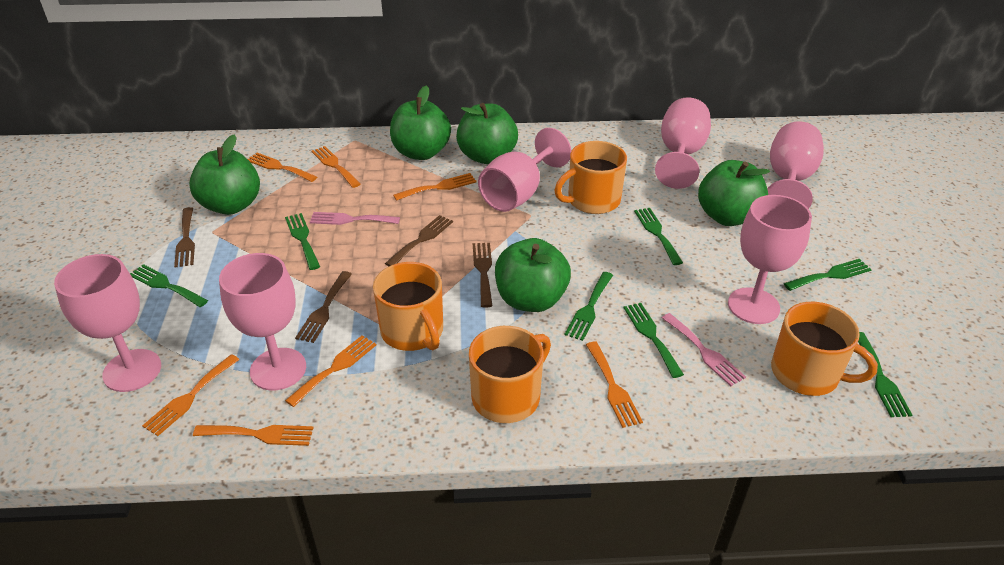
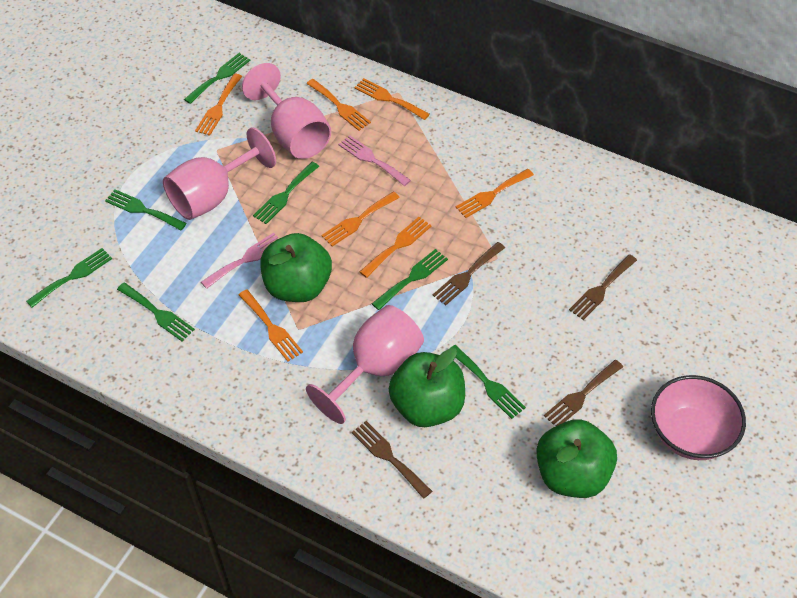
green apple: [189,134,260,215] [390,86,451,160] [456,103,518,164] [495,238,571,312] [698,160,770,226] = 5 -> [260,233,332,302] [389,348,465,427] [536,419,617,498] = 3
orange mug: [373,262,443,351] [469,326,551,423] [555,141,627,214] [771,302,878,396] = 4 -> none = 0
pink bowl: none = 0 -> [651,375,746,460] = 1
pink goblet: [54,254,161,392] [219,253,306,390] [478,128,571,212] [655,97,711,189] [728,195,812,324] [767,122,824,209] = 6 -> [163,127,276,220] [242,63,331,159] [306,305,424,424] = 3

